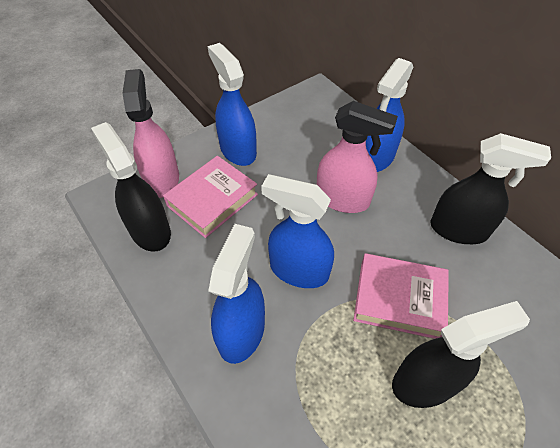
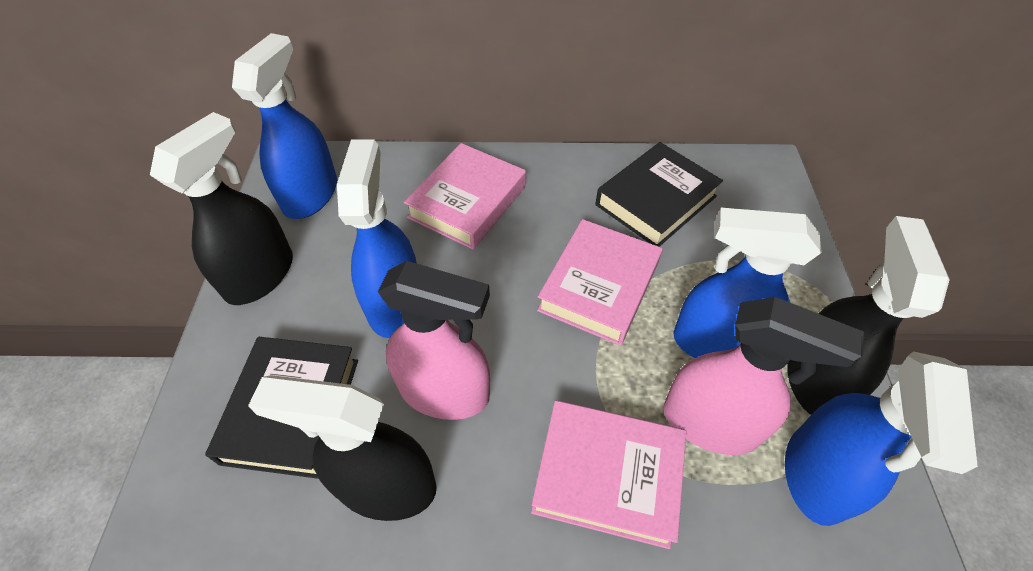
black book: none = 0 -> [205,337,358,479] [595,142,723,247] = 2
pink book: [163,156,258,238] [353,253,449,339] = 2 -> [404,143,526,250] [531,400,686,549] [537,219,662,346] = 3

